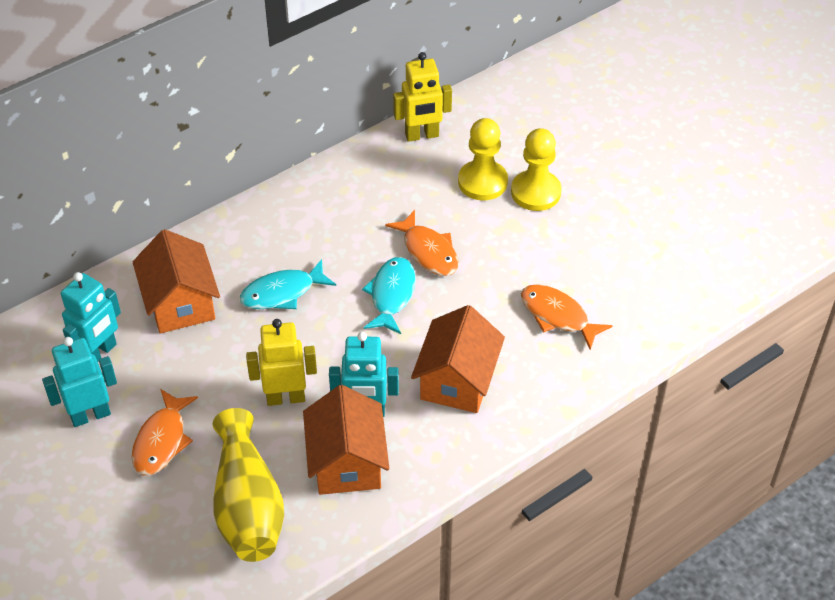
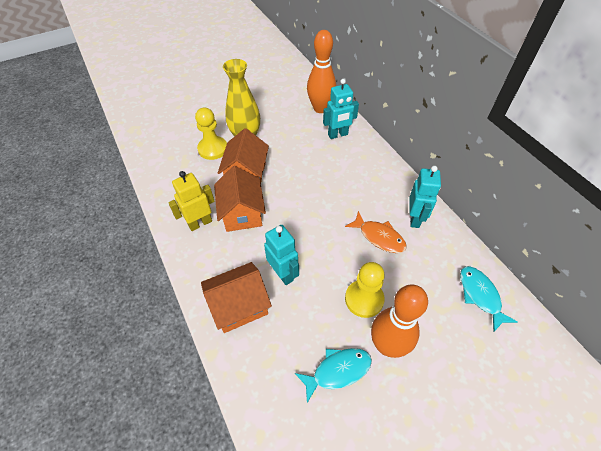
orange bowling pin: none = 0 -> [307,30,336,113] [371,285,428,358] = 2
orange fish: [131,389,198,476] [385,210,459,276] [521,284,612,350] = 3 -> [345,211,407,253] = 1
yellow robot: [246,319,317,406] [393,52,452,142] = 2 -> [168,171,215,231] = 1

